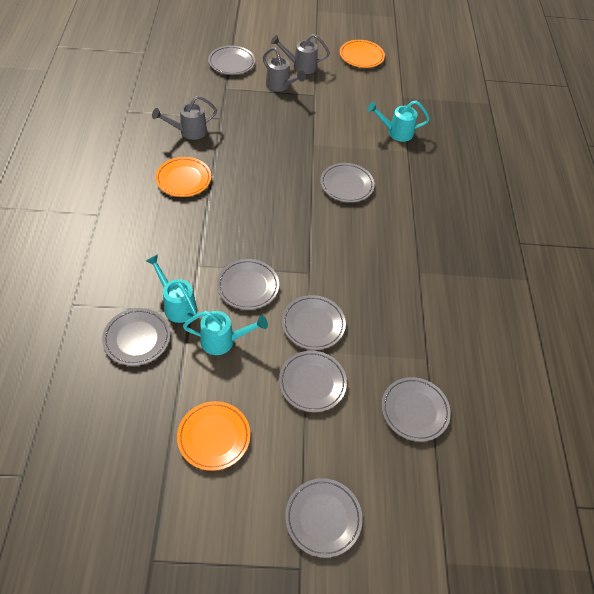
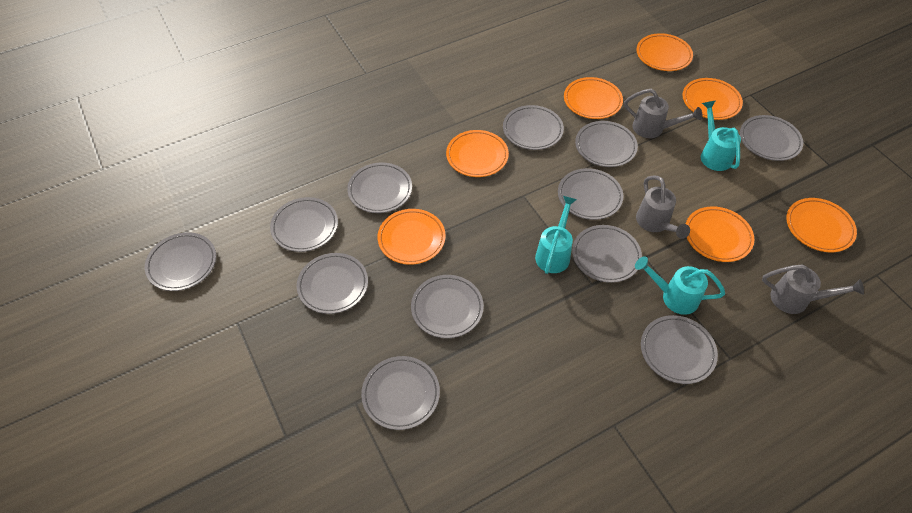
grey plate: [102,308,170,366] [208,46,255,75] [217,259,279,310] [279,351,347,412] [282,295,346,350] [285,478,363,558] [320,163,375,203] [381,377,451,442] = 8 -> [145,232,216,291] [270,197,338,252] [297,253,368,314] [347,162,412,213] [361,356,440,430] [411,275,484,338] [503,105,564,150] [558,168,623,220] [572,225,642,283] [575,121,638,167] [641,315,718,384] [740,115,803,161] = 12
orange plate: [155,157,211,197] [177,401,250,471] [340,40,385,68] = 3 -> [378,209,446,265] [446,130,509,177] [564,77,623,119] [637,33,693,71] [682,78,743,120] [686,206,754,262] [786,198,857,252] = 7

